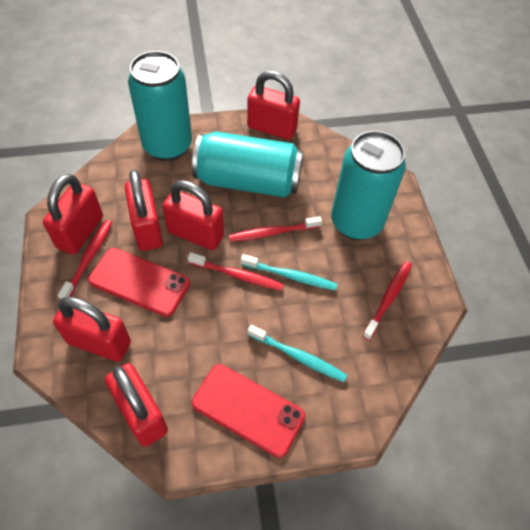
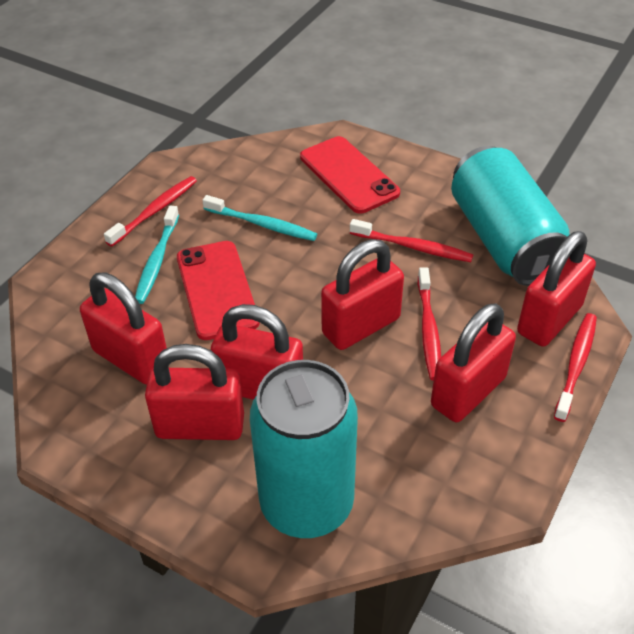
turquoise can: [128,51,192,161] [192,131,303,198] [331,131,406,240] = 3 -> [250,360,358,538] [451,146,570,286] = 2

